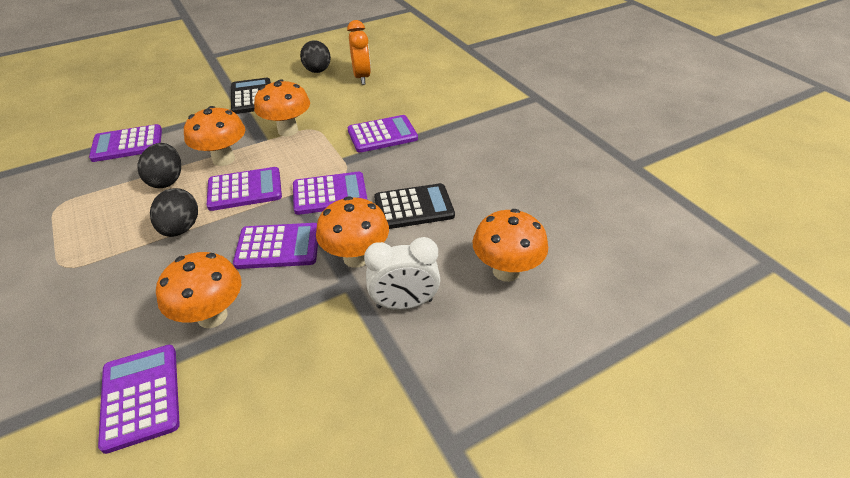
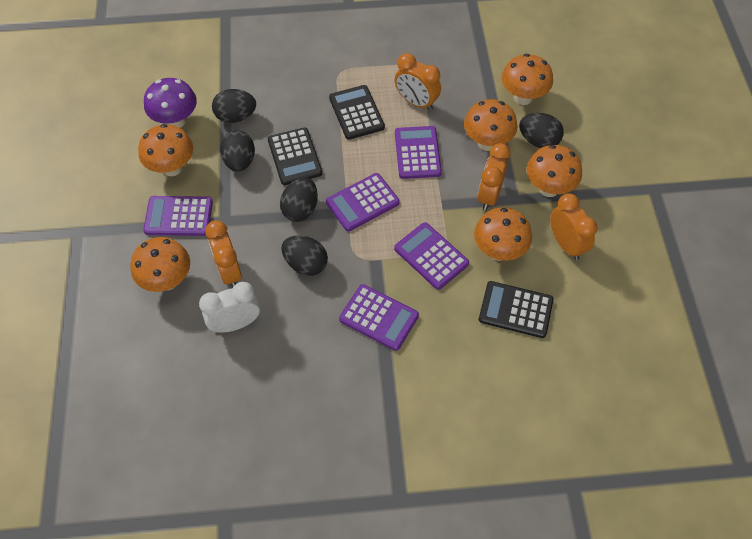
black calculator: [231,78,271,114] [374,183,455,229] = 2 -> [268,127,322,185] [329,85,385,140] [479,281,554,338] = 3
black egg: [137,143,181,188] [150,188,198,237] [300,40,331,73] = 3 -> [212,89,256,123] [220,130,255,172] [280,177,318,222] [282,236,328,276] [519,113,564,148] = 5
orange clock: [347,20,371,85] = 1 -> [205,220,242,287] [395,53,441,110] [477,143,510,211] [550,193,598,260] = 4
orange mushroom: [156,252,241,328] [184,106,245,166] [254,79,310,136] [316,196,389,268] [473,209,548,282] = 5 -> [130,237,190,292] [138,124,193,176] [464,99,517,151] [474,207,532,261] [502,54,553,105] [527,145,582,197] = 6
purple calculator: [89,124,162,162] [98,345,180,454] [207,167,282,211] [233,223,318,269] [293,172,367,215] [347,115,418,153] = 6 -> [143,196,213,236] [326,173,400,231] [339,284,419,351] [394,222,469,290] [395,126,442,179] = 5
purple mushroom: none = 0 -> [144,78,197,128] = 1

